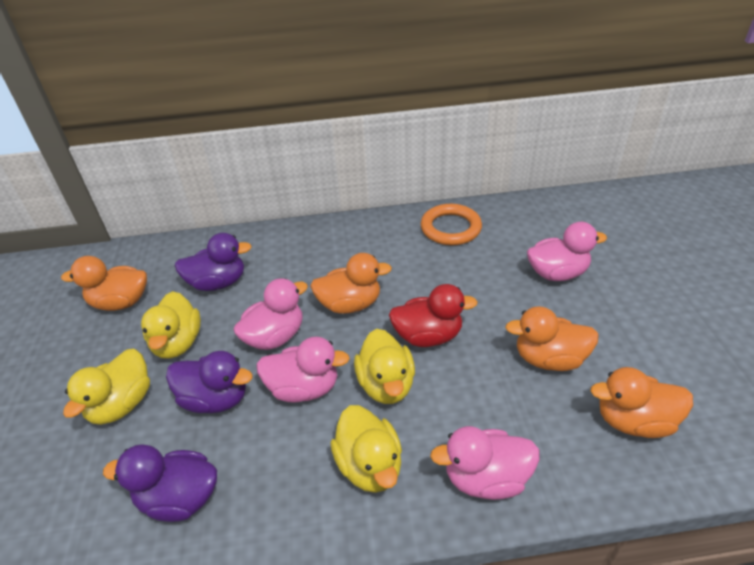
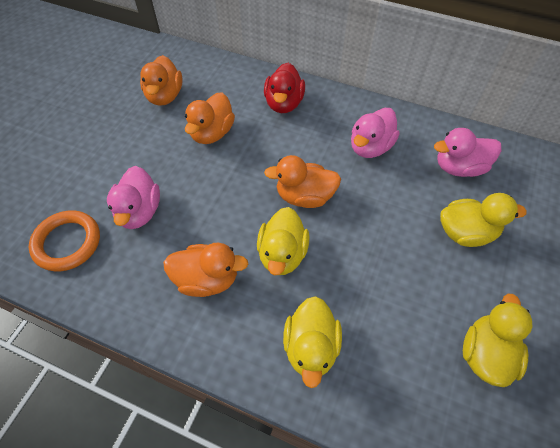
pink duck: [233,278,308,350] [256,337,350,402] [430,426,539,500] [527,222,607,281] = 4 -> [107,166,160,229] [351,108,400,158] [434,128,501,177] = 3
purple duck: [103,444,217,522] [166,351,253,413] [175,233,252,291] = 3 -> none = 0

